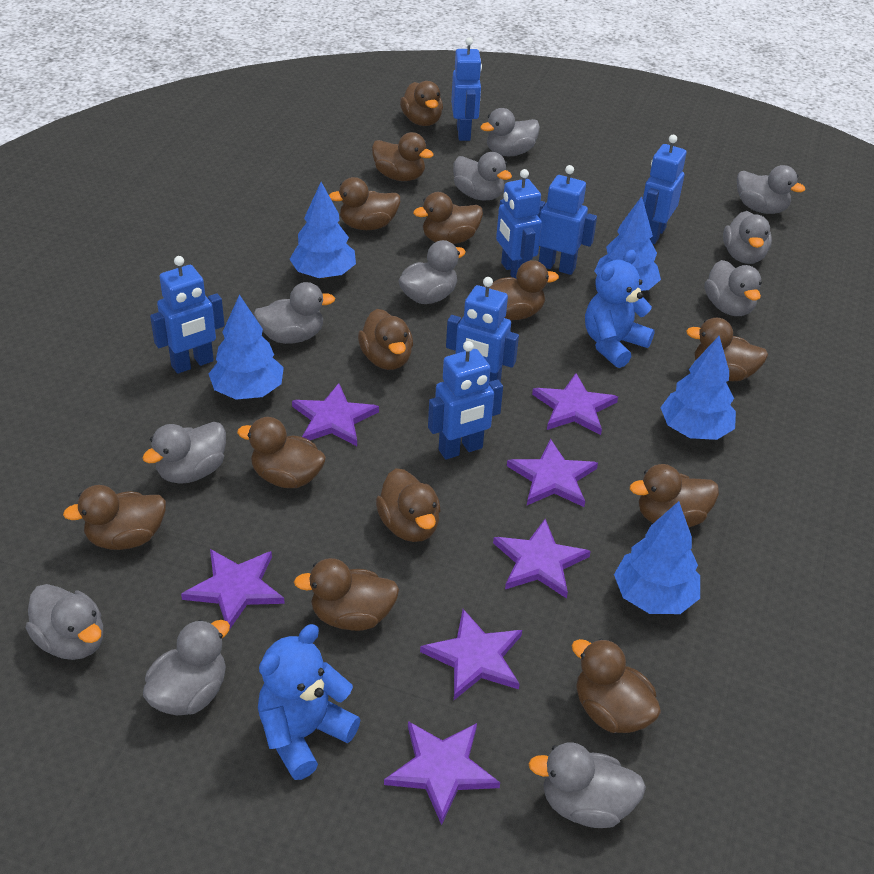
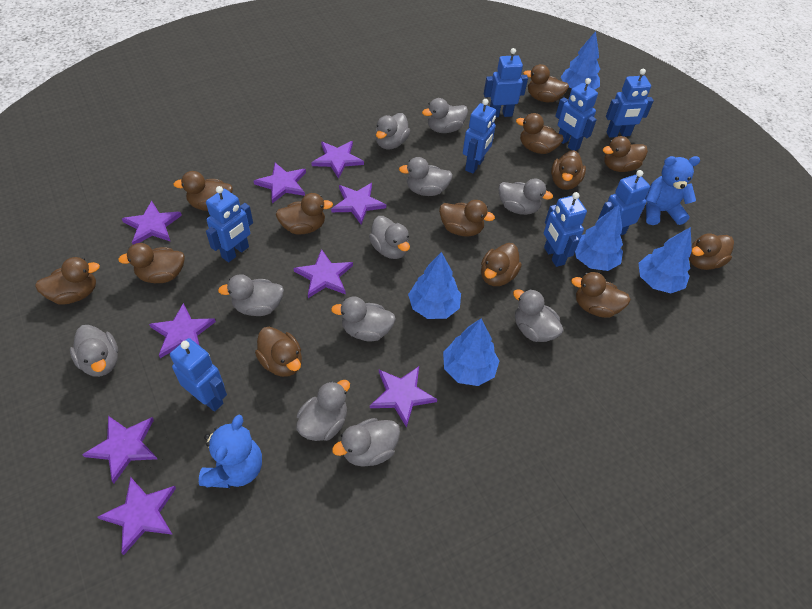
blue robot: [150,256,225,374] [428,341,503,460] [446,277,519,382] [451,37,482,141] [496,169,542,279] [538,165,597,275] [643,135,687,244] = 7 -> [170,338,227,412] [206,186,253,262] [463,99,496,174] [484,48,528,117] [544,192,587,267] [555,78,598,151] [598,170,650,236] [606,69,654,138] = 8
purple star: [181,549,285,630] [292,383,379,446] [384,721,500,825] [420,609,522,700] [493,519,591,598] [507,439,598,507] [532,373,618,435] = 7 -> [82,416,157,483] [98,477,176,555] [122,201,182,245] [149,303,216,358] [254,163,306,204] [293,249,353,298] [311,141,364,179] [331,183,386,224] [370,366,437,428] = 9

